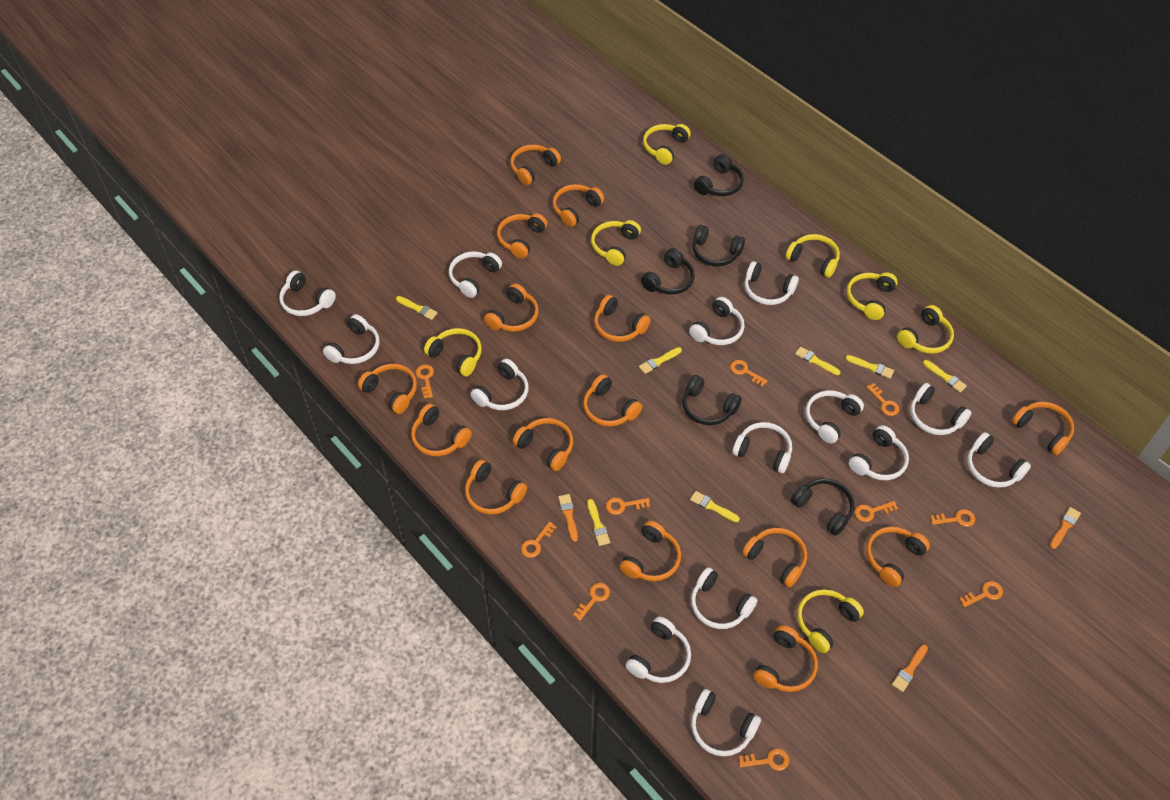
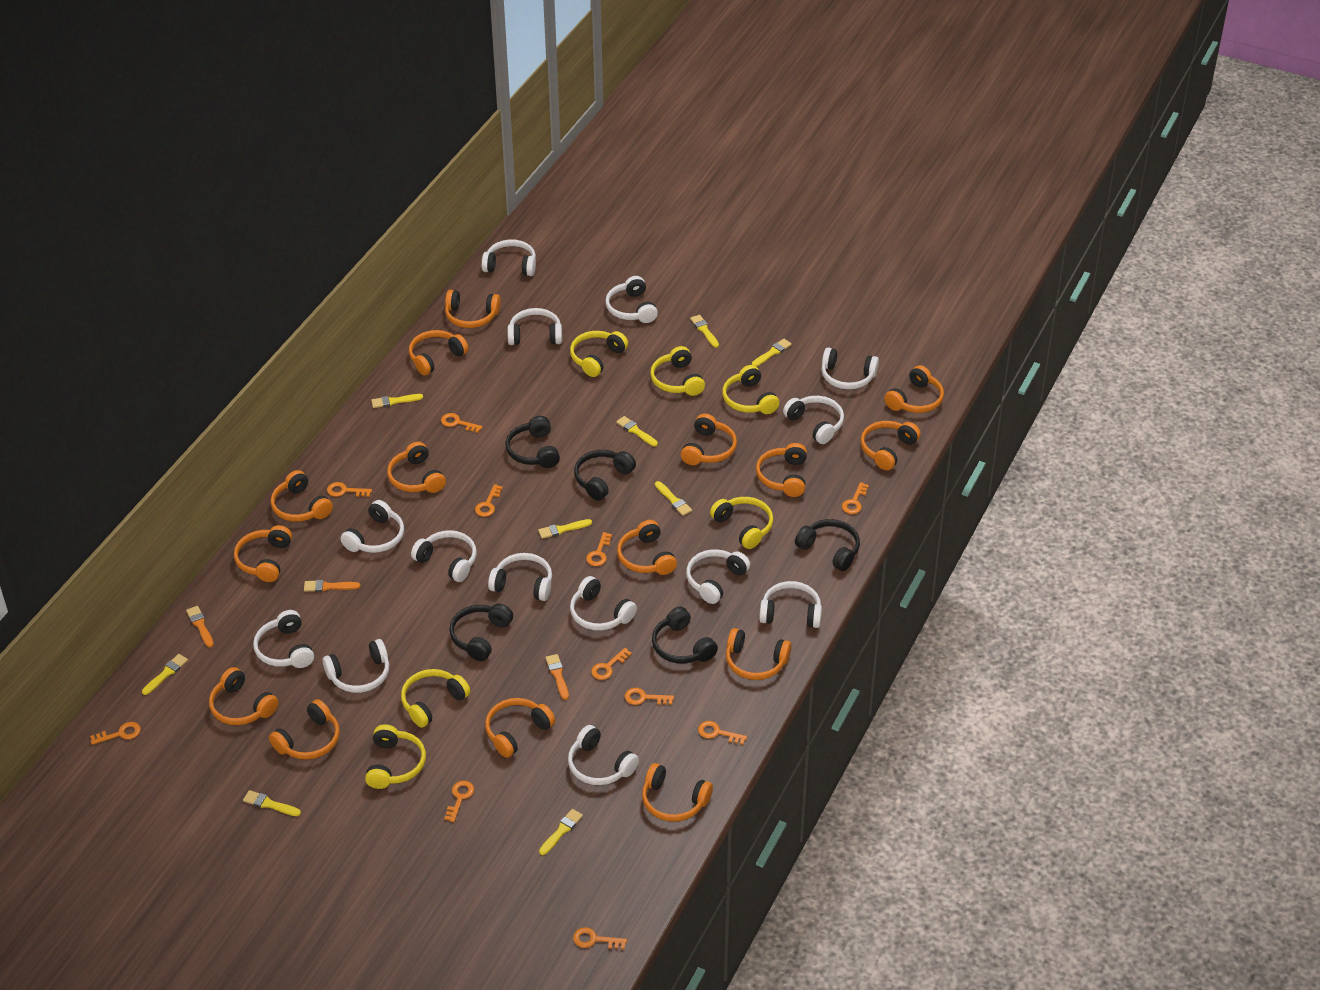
orange key: [416,364,434,398] [521,521,556,558] [573,583,610,621] [606,497,650,515] [730,360,768,387] [739,749,789,771] [855,501,898,522] [867,383,899,416] [930,509,975,527] [959,581,1003,607] = 10 -> [90,722,141,745] [327,482,372,497] [441,413,483,433] [444,781,474,822] [475,484,503,517] [573,927,627,949] [586,532,612,566] [591,648,632,680] [625,688,674,705] [698,721,747,745] [842,482,869,514] = 11
yellow brush: [396,296,437,320] [587,499,610,546] [639,347,682,374] [690,491,740,522] [795,347,841,375] [846,355,894,379] [923,360,967,393] = 7 -> [142,654,188,695] [243,790,301,816] [371,394,423,408] [538,519,592,539] [539,809,583,855] [616,416,658,446] [655,481,692,516] [690,315,719,348] [752,339,792,366] = 9
yellow headphones: [424,328,482,377] [591,220,641,266] [643,124,691,165] [786,234,840,278] [797,589,864,653] [847,272,898,320] [897,305,954,354] = 7 -> [365,724,426,789] [401,669,470,728] [570,331,628,377] [650,346,705,396] [710,497,773,549] [722,365,779,414] = 6

